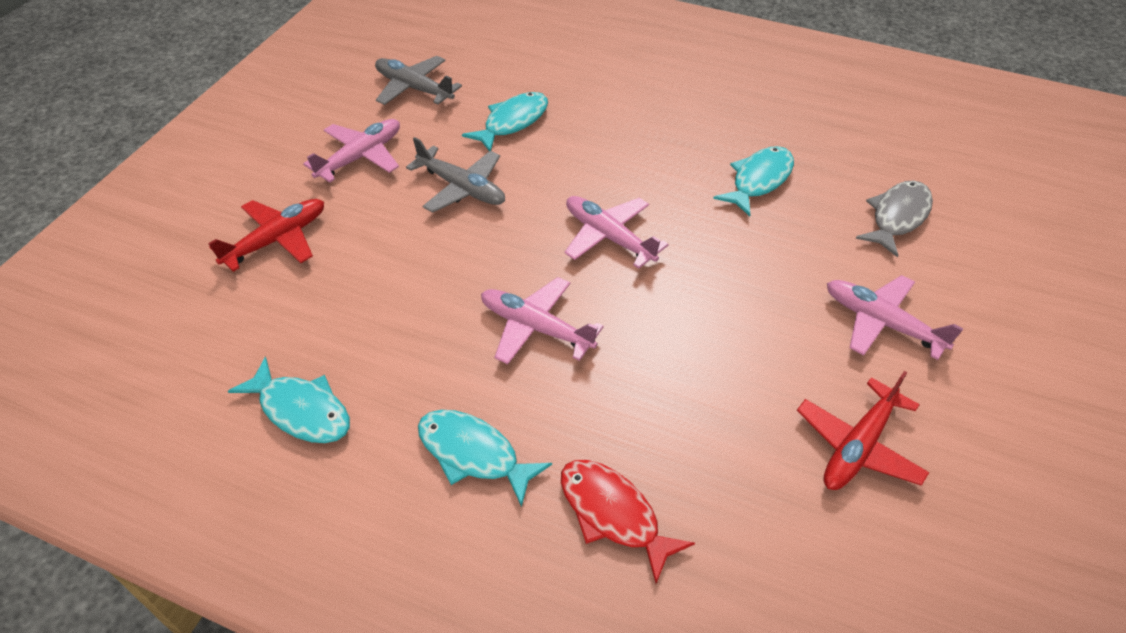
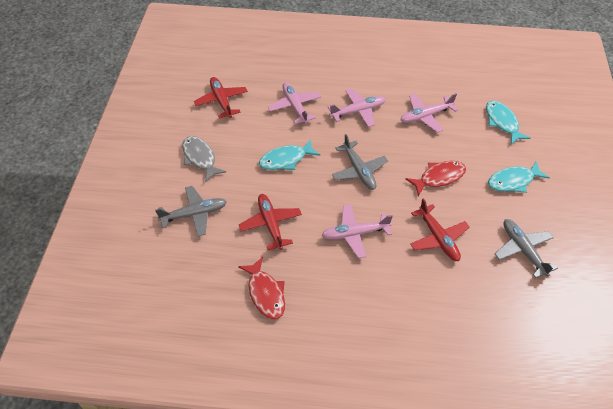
grey plane: [375,56,462,105] [406,137,505,213] = 2 -> [155,186,227,236] [332,134,388,190] [495,219,558,278] = 3
red fish: [561,460,695,583] = 1 -> [238,257,285,319] [406,161,466,196] = 2
red plane: [208,199,324,272] [797,371,929,490] = 2 -> [194,77,248,118] [239,194,302,250] [410,198,470,261] = 3
turquoise fish: [228,357,350,443] [418,410,552,507] [462,92,548,151] [713,146,794,216] = 4 -> [259,139,320,170] [486,101,531,144] [488,161,550,193] = 3

